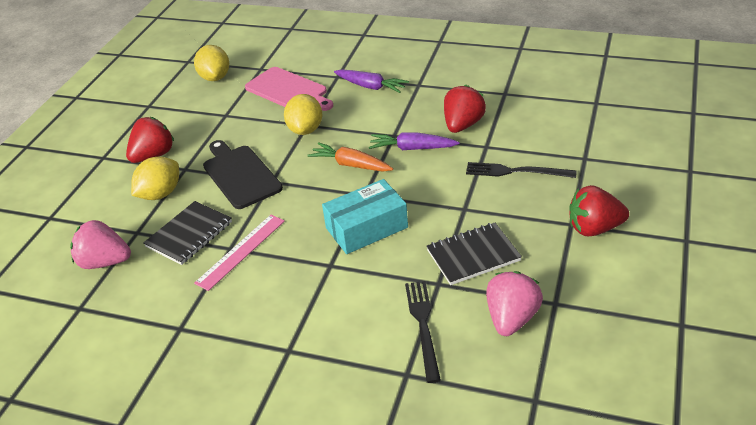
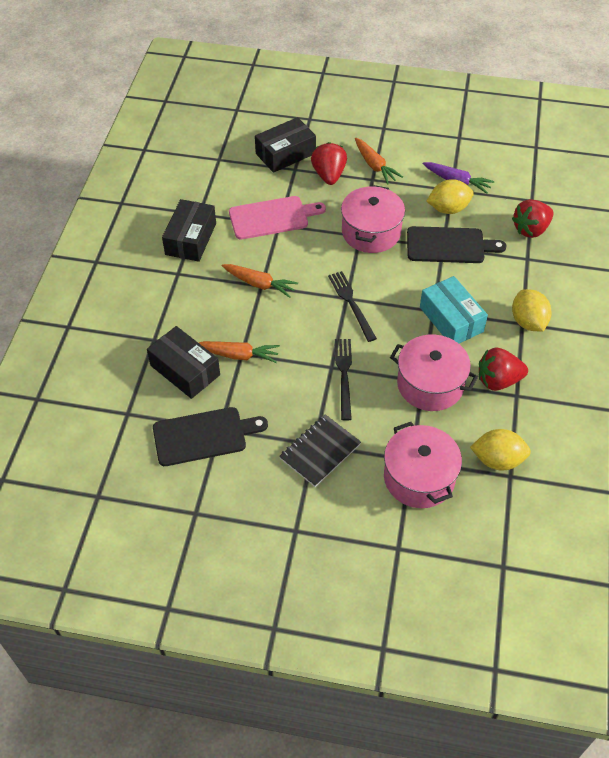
black box: none = 0 -> [147,326,220,399] [162,199,216,262] [255,117,316,173] = 3
black cutting board: [203,140,283,209] = 1 -> [153,407,268,466] [407,226,506,263] = 2
black notebook: [143,201,232,265] [426,223,522,285] = 2 -> [279,414,361,487] = 1
orange carrot: [307,142,393,171] = 1 -> [199,341,280,363] [222,264,298,298] [355,138,403,184] = 3
pink pot: none = 0 -> [341,185,405,253] [384,422,462,508] [390,334,478,411] = 3
pink ruler: [194,215,285,291] = 1 -> none = 0
pink strawberry: [70,220,131,269] [486,271,543,336] = 2 -> none = 0
purple carrot: [334,69,409,93] [369,132,460,150] = 2 -> [423,162,494,194] = 1

